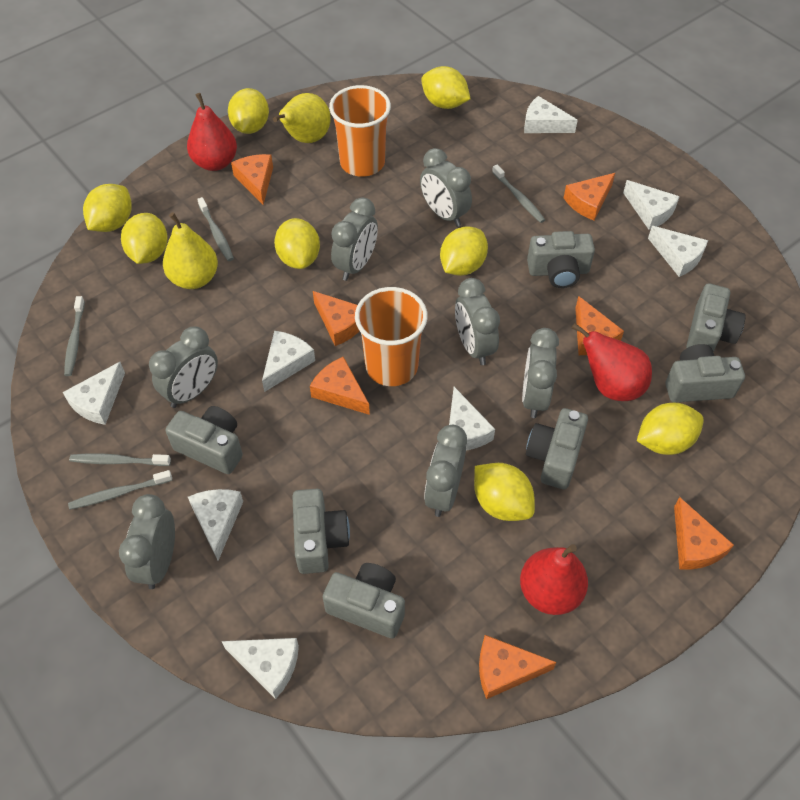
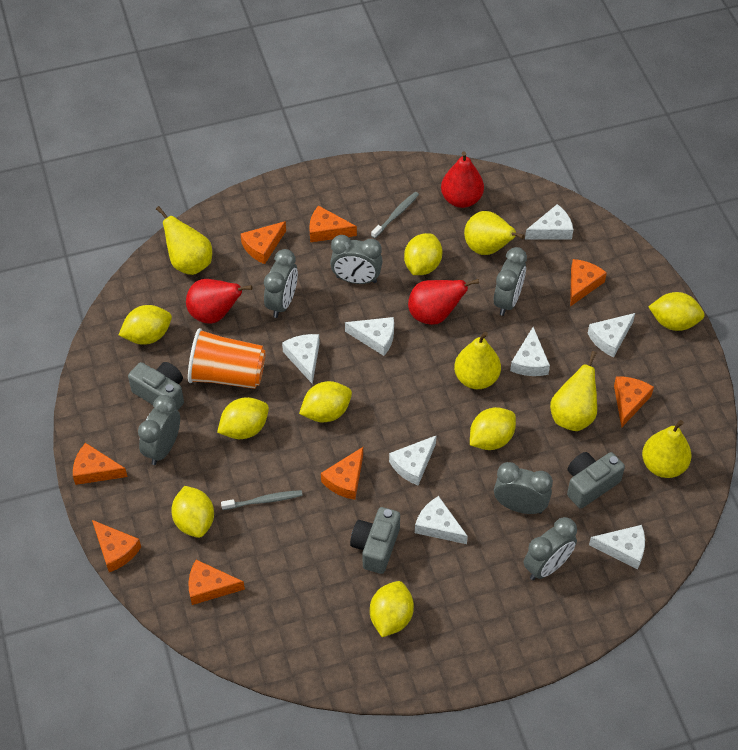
grey camera: [165,406,243,474] [292,489,350,574] [323,563,405,639] [526,408,588,489] [527,231,595,288] [665,344,745,403] [686,283,746,352] = 7 -> [128,362,184,411] [350,507,400,574] [567,452,625,509] = 3
grey clock: [119,494,175,589] [149,327,218,408] [331,197,378,281] [420,148,472,227] [424,425,467,517] [455,278,500,365] [522,328,559,418] = 7 -> [138,395,180,465] [264,249,298,318] [330,235,383,284] [494,247,527,316] [494,462,553,514] [524,517,577,580] = 6
grey toothbrush: [64,296,85,376] [68,470,172,510] [69,453,171,466] [197,197,234,261] [492,165,545,223] = 5 -> [221,490,303,510] [371,192,419,238] = 2
orange cheese: [231,154,273,205] [310,357,370,415] [313,291,359,346] [479,635,557,699] [564,173,615,220] [575,296,624,355] [674,497,734,570] = 7 -> [73,443,128,485] [92,520,141,572] [189,560,245,605] [240,221,286,264] [309,205,357,242] [321,447,363,500] [570,259,607,307] [614,377,654,427] = 8
orange cup: [329,85,391,177] [355,287,428,386] = 2 -> [188,328,266,389] = 1
yellow pear: [163,212,218,289] [273,93,331,143] = 2 -> [156,206,212,275] [454,332,501,389] [464,211,525,255] [550,351,597,431] [642,420,692,478] = 5

